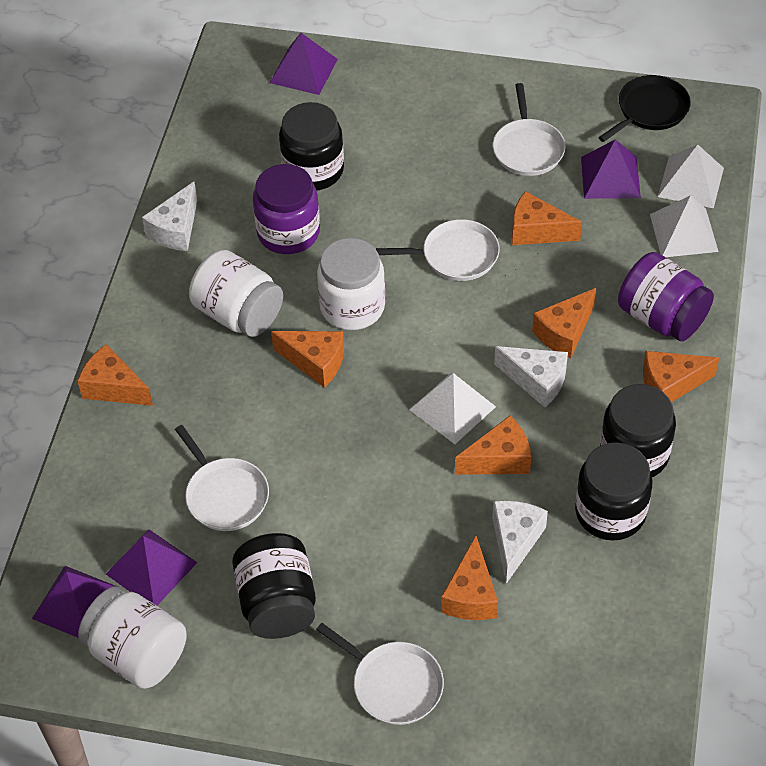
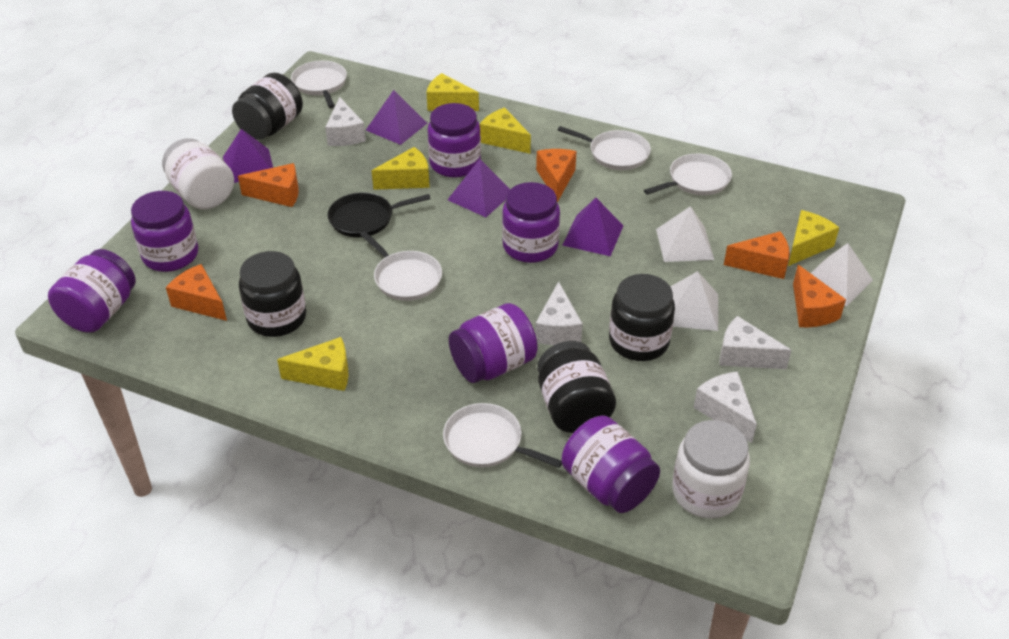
orange cheese: [78,344,153,406] [271,331,344,388] [441,536,498,620] [455,416,531,475] [512,191,582,245] [532,288,596,358] [643,351,719,402] = 7 -> [166,264,227,321] [238,163,299,207] [536,149,576,202] [724,231,790,279] [793,265,846,327] = 5
purple jar: [253,164,320,254] [618,252,714,341] = 2 -> [48,249,136,333] [131,191,198,272] [427,103,481,178] [449,303,538,383] [502,182,560,263] [562,416,660,513] = 6
white cheese: [142,181,197,251] [492,500,548,584] [494,346,568,407] = 3 -> [325,97,366,146] [535,281,583,345] [694,372,757,443] [720,316,792,369] = 4
white jar: [78,586,187,689] [189,249,283,337] [317,238,385,330] = 3 -> [162,138,234,209] [672,420,750,519] = 2
white pan: [175,425,269,531] [316,623,444,725] [376,219,500,281] [493,83,566,176] = 4 -> [291,61,347,108] [360,231,442,301] [443,403,562,468] [558,126,651,170] [644,154,732,195] = 5
yellow cheese: none = 0 -> [277,337,348,391] [372,147,430,190] [426,73,479,111] [480,107,531,154] [788,210,839,266] = 5

